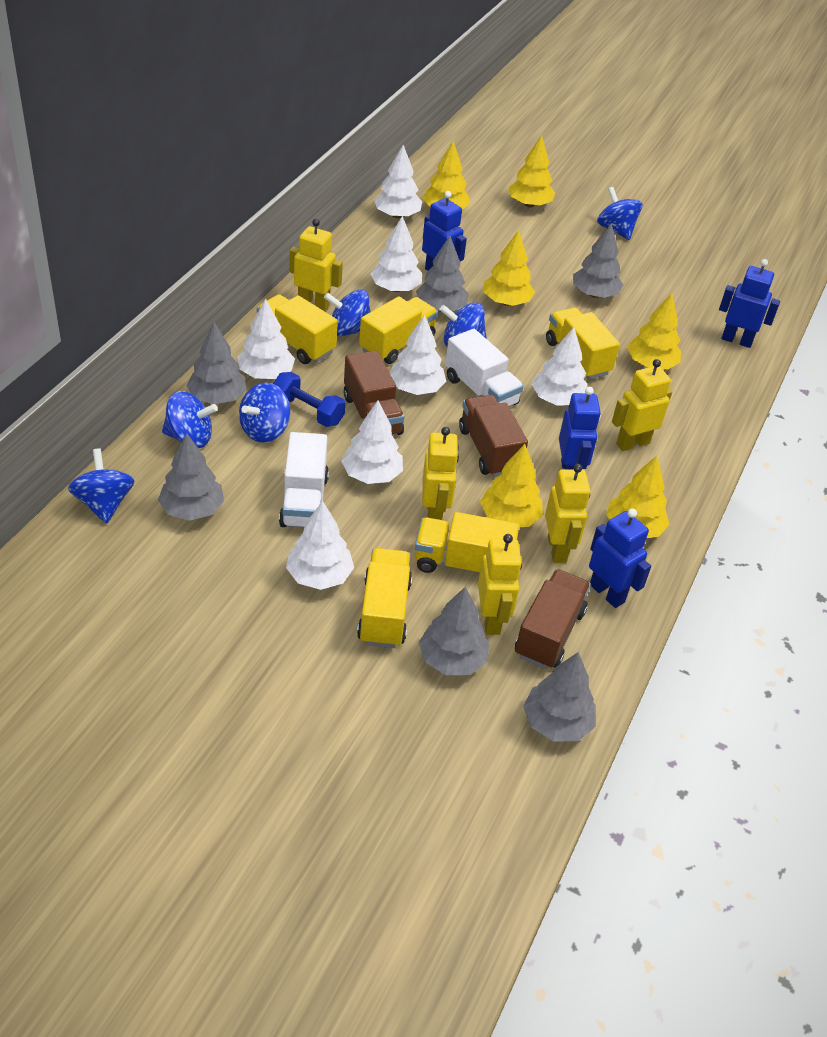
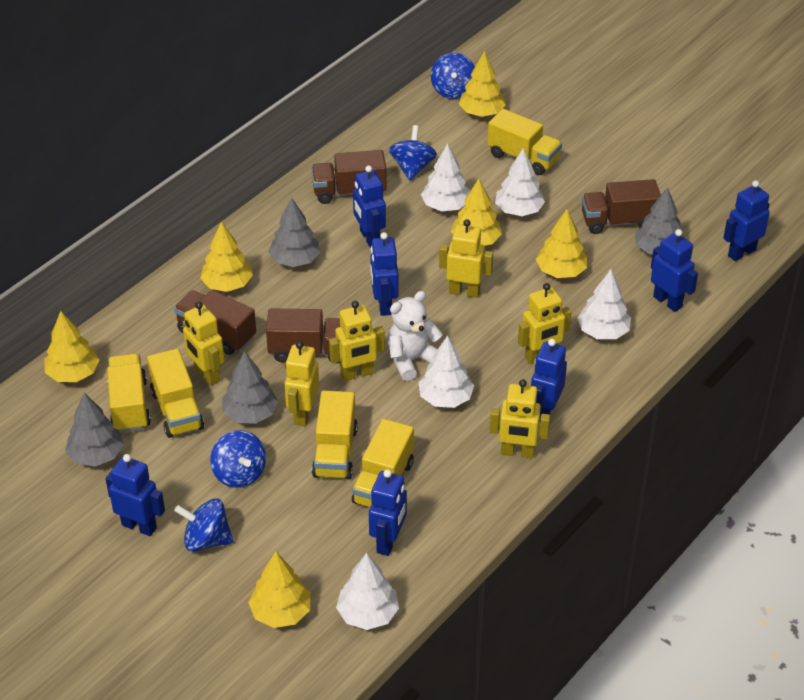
blue dumbbell: [273,372,345,427] = 1 -> none = 0
blue robot: [422,191,467,271] [559,387,601,469] [589,509,651,608] [719,259,780,348] = 4 -> [105,454,165,536] [353,165,386,248] [369,469,407,556] [370,232,399,316] [531,339,567,422] [651,229,698,312] [723,180,770,261] = 7
blue spinning top: [68,448,135,524] [162,391,218,448] [239,382,290,443] [324,289,371,337] [440,302,487,347] [597,187,642,240] = 6 -> [174,498,234,552] [210,430,266,488] [389,125,437,181] [431,53,475,99] = 4
brown truck: [344,350,404,435] [459,395,528,477] [515,569,591,669] = 3 -> [174,290,256,355] [266,308,341,363] [311,150,387,204] [582,179,661,234] = 4
grey tree: [158,433,224,521] [187,322,246,404] [416,236,469,312] [419,587,489,675] [523,652,596,742] [573,223,623,298] = 6 -> [65,393,124,467] [222,351,278,424] [269,197,320,267] [635,187,686,255] = 4
white teddy bear: none = 0 -> [388,291,443,381] = 1
white tree: [237,298,295,379] [286,501,354,590] [341,400,403,484] [370,216,422,292] [374,145,422,218] [390,315,446,395] [532,327,587,406] = 7 -> [336,553,399,630] [418,335,474,408] [421,143,470,211] [495,148,545,216] [577,269,631,339] = 5
white truck: [279,432,329,527] [445,329,524,407] = 2 -> none = 0
yellow robot: [290,219,343,311] [422,427,459,520] [478,534,522,635] [545,464,590,563] [612,359,672,451] = 5 -> [183,302,224,386] [285,341,319,426] [329,301,385,381] [439,219,493,298] [490,379,550,458] [518,283,571,364] = 6

